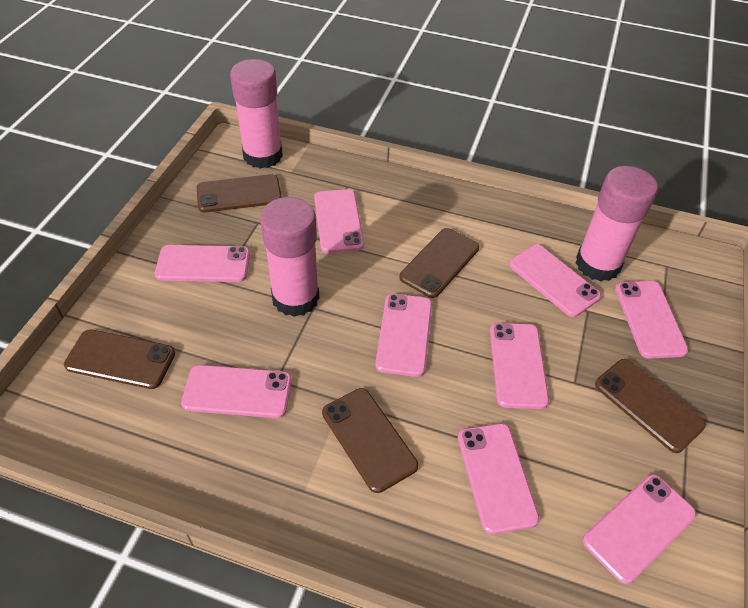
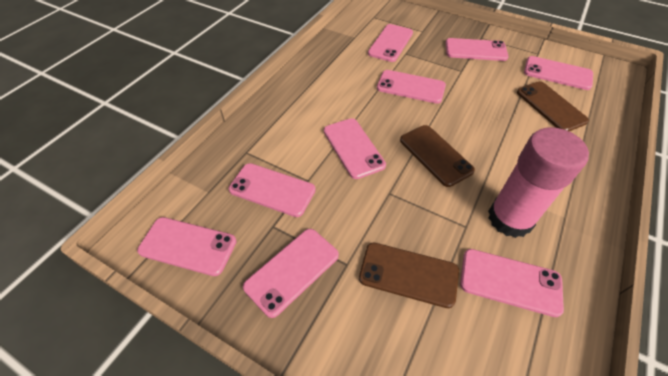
brown phone: [64,329,175,389] [197,174,282,213] [322,388,418,493] [399,228,479,298] [595,359,706,453] = 5 -> [359,243,459,308] [400,125,475,187] [517,81,589,131] = 3
pink glue stick: [230,59,283,169] [260,197,319,317] [576,166,658,281] = 3 -> [488,127,589,238] = 1

